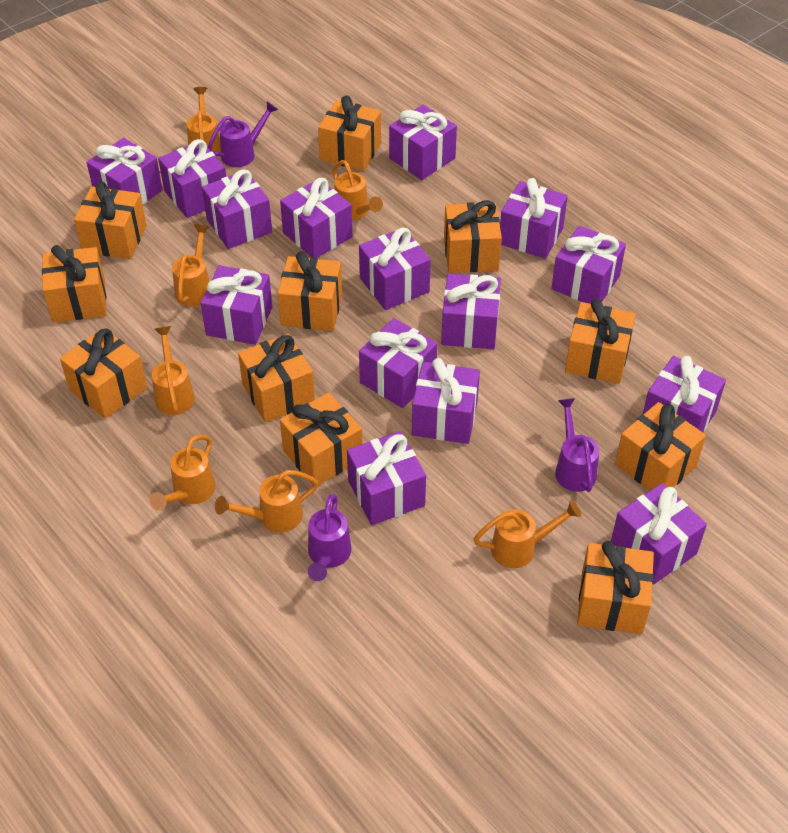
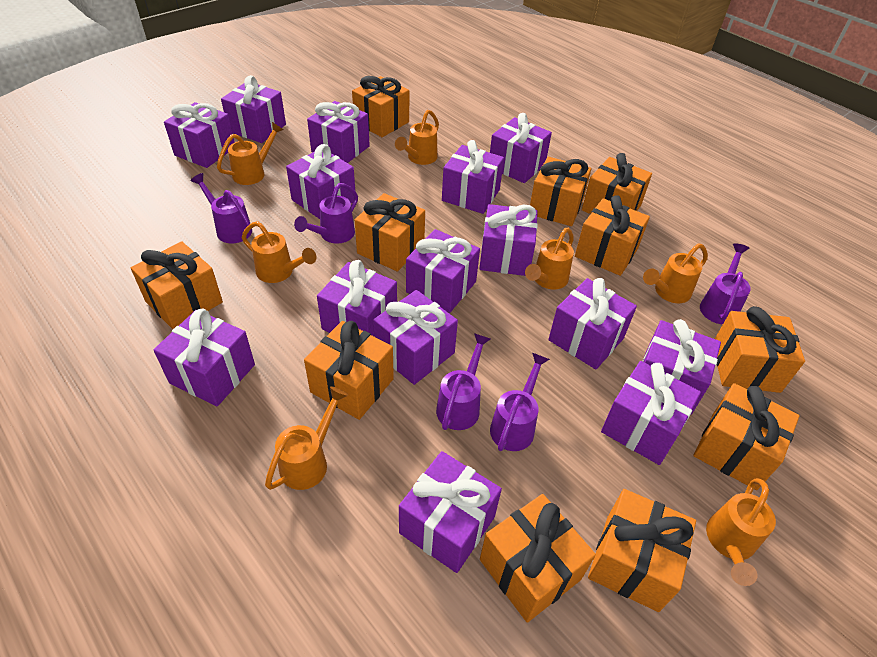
purple watering can: [208,101,278,167] [308,494,351,581] [555,398,599,492] = 3 -> [190,173,252,243] [294,183,358,244] [436,333,491,430] [490,353,550,451] [700,244,751,324] = 5

